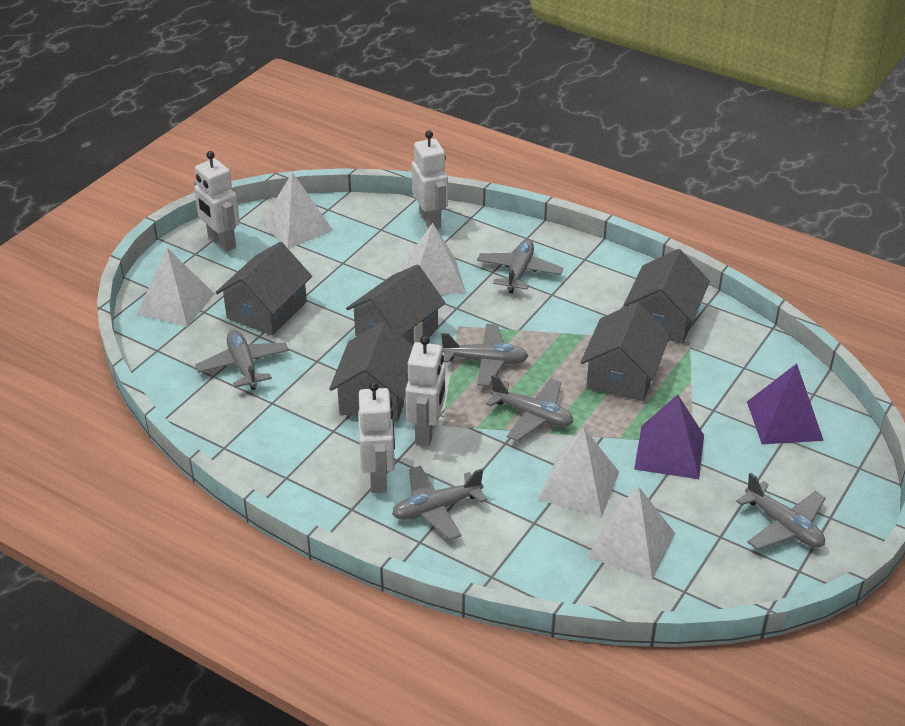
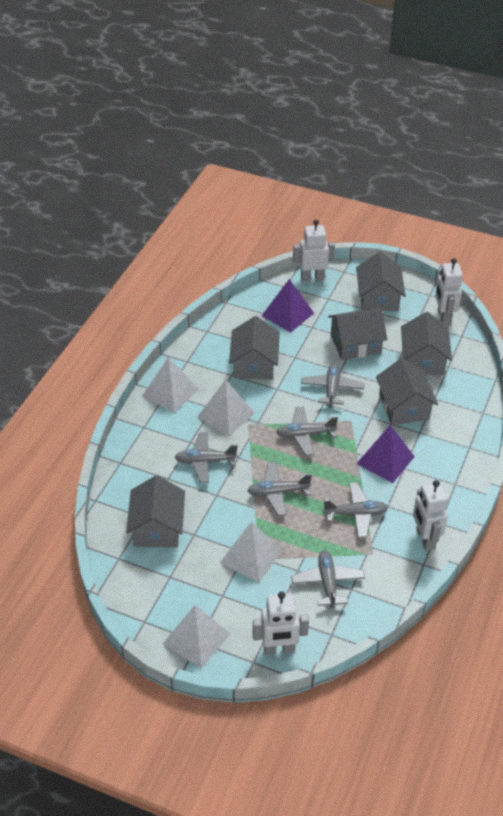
grey house: [215,242,312,336] [329,322,413,422] [346,264,445,345] [581,302,670,401] [624,249,710,344] = 5 -> [126,475,185,547] [229,316,280,380] [328,308,387,360] [356,252,406,311] [376,358,438,425] [401,312,452,375] = 6
white pyramid: [137,248,215,327] [261,172,334,249] [402,223,466,295] [538,428,619,517] [588,487,675,580] = 5 -> [142,357,199,413] [163,605,230,668] [198,380,255,436] [220,522,282,582] = 4

